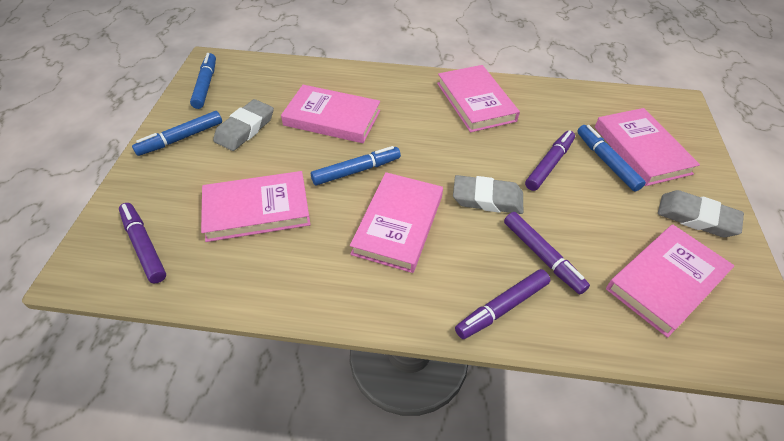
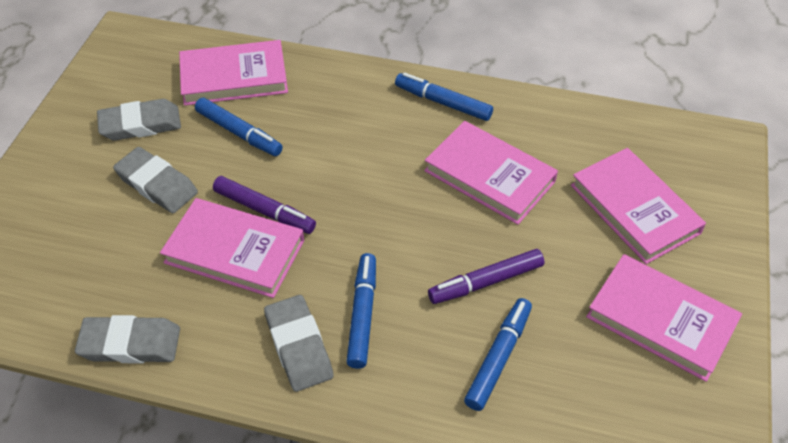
grey eraser: [213,99,274,151] [453,175,523,214] [658,190,744,237] = 3 -> [75,315,180,363] [97,99,181,141] [113,147,198,213] [264,295,334,392] = 4
pink book: [201,171,311,242] [281,85,380,143] [350,172,443,273] [437,65,520,132] [595,108,700,186] [606,225,735,338] = 6 -> [160,198,304,298] [179,40,288,106] [424,121,558,225] [571,148,706,264] [586,254,742,382] = 5
purple marker: [119,203,166,283] [455,269,550,339] [504,212,590,294] [525,130,575,191] = 4 -> [213,176,316,234] [428,249,544,304] = 2

